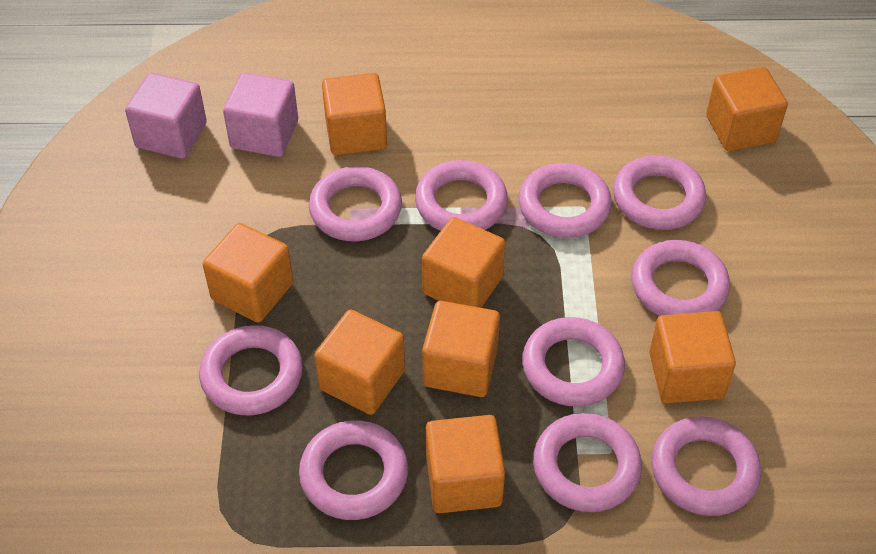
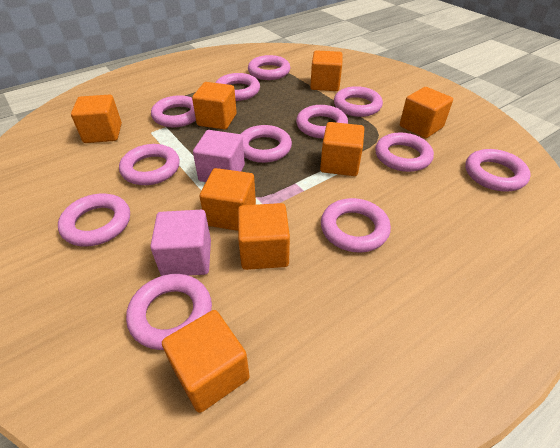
pink ring: [199,325,303,416] [299,420,408,520] [309,166,402,241] [415,160,508,231] [519,163,612,238] [522,317,625,407] [533,413,642,512] [613,155,706,230] [632,240,730,316] [651,416,761,516] = 10 -> [58,194,130,247] [119,144,180,185] [126,274,212,350] [151,95,196,127] [215,73,260,101] [241,125,292,163] [248,55,291,80] [296,105,348,138] [321,198,391,252] [334,86,383,117] [375,133,434,172] [465,149,531,191] = 12

